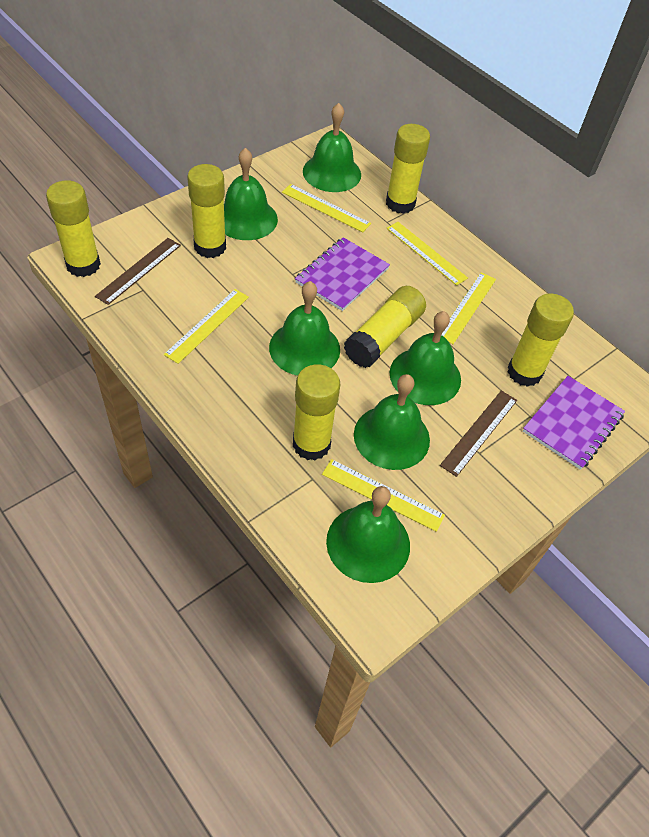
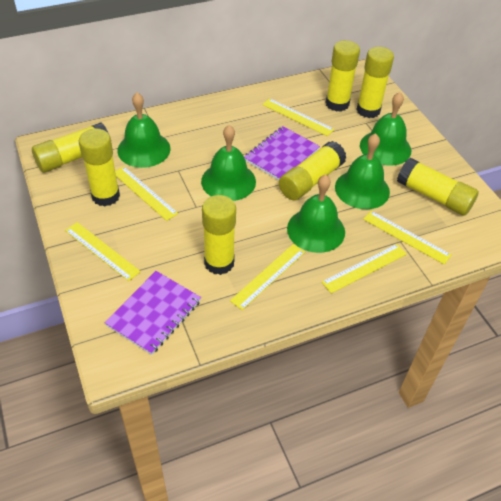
brown ruler: [95,238,181,305] [440,391,517,477] = 2 -> none = 0
green bell: [224,148,278,240] [269,281,340,376] [303,103,361,192] [326,486,410,583] [354,374,430,470] [390,311,461,405] = 6 -> [117,93,170,168] [201,125,256,201] [287,175,345,253] [335,133,390,209] [360,92,411,166] = 5
yellow glue stick: [46,180,101,277] [187,164,226,258] [293,364,340,461] [344,286,426,368] [386,124,430,214] [508,293,574,387] = 6 -> [32,122,109,173] [79,129,120,206] [202,195,236,275] [279,141,346,200] [326,40,360,112] [356,47,394,118] [397,158,479,216] = 7
yellow ruler: [164,289,249,364] [282,184,371,232] [322,459,445,532] [386,222,468,286] [442,272,496,344] = 5 -> [65,222,141,281] [115,167,178,221] [230,244,305,310] [262,98,334,136] [322,244,407,293] [363,211,451,264] = 6

